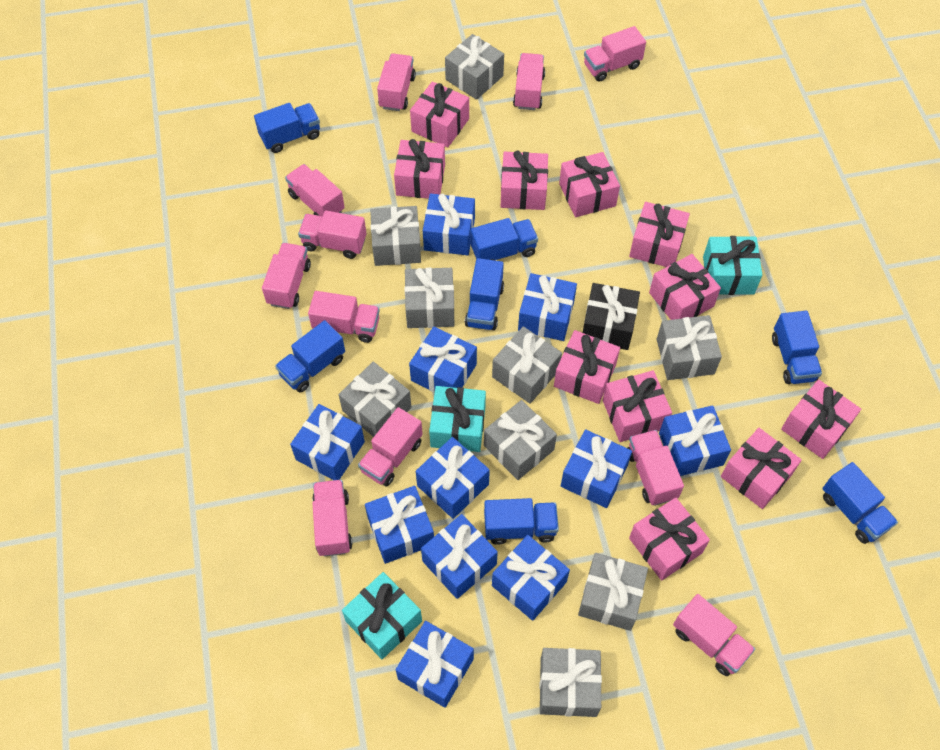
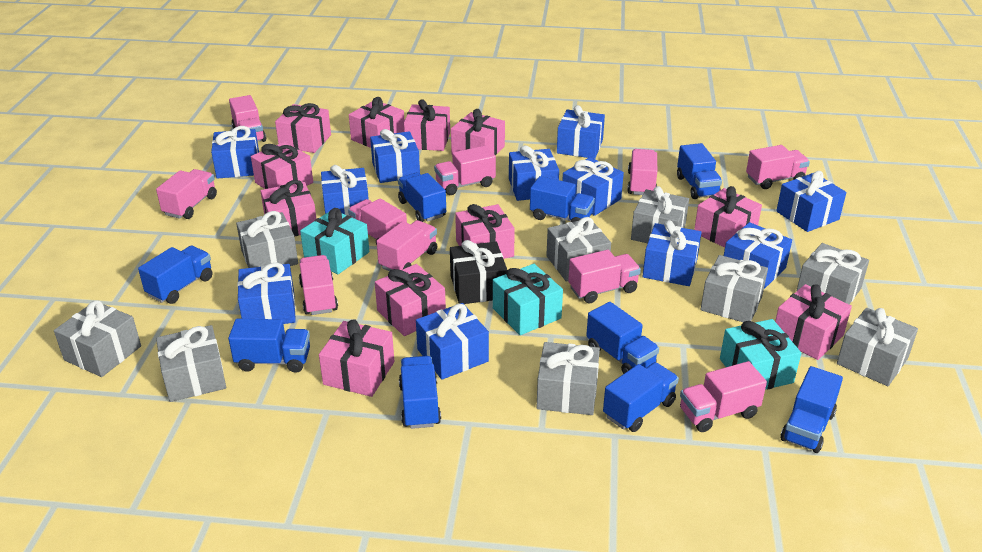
blue truck: [254,103,320,153] [275,320,345,393] [465,258,504,330] [471,218,538,261] [484,498,559,545] [772,311,822,384] [822,462,898,544] = 7 -> [138,246,213,304] [228,319,310,373] [398,172,446,222] [399,356,441,429] [530,176,595,222] [586,302,659,374] [603,362,679,432] [677,143,722,199] [781,366,843,453] = 9
pink truck: [262,243,311,309] [285,164,345,217] [298,211,366,259] [308,291,380,343] [312,480,353,556] [358,407,423,486] [377,53,416,111] [513,53,545,110] [584,26,646,82] [628,430,684,505] [673,594,755,676] = 11 -> [156,169,217,219] [229,95,266,142] [299,255,338,315] [348,198,407,245] [376,220,437,271] [434,145,496,195] [568,250,641,303] [627,149,657,195] [680,361,767,432] [746,145,810,189] = 10

